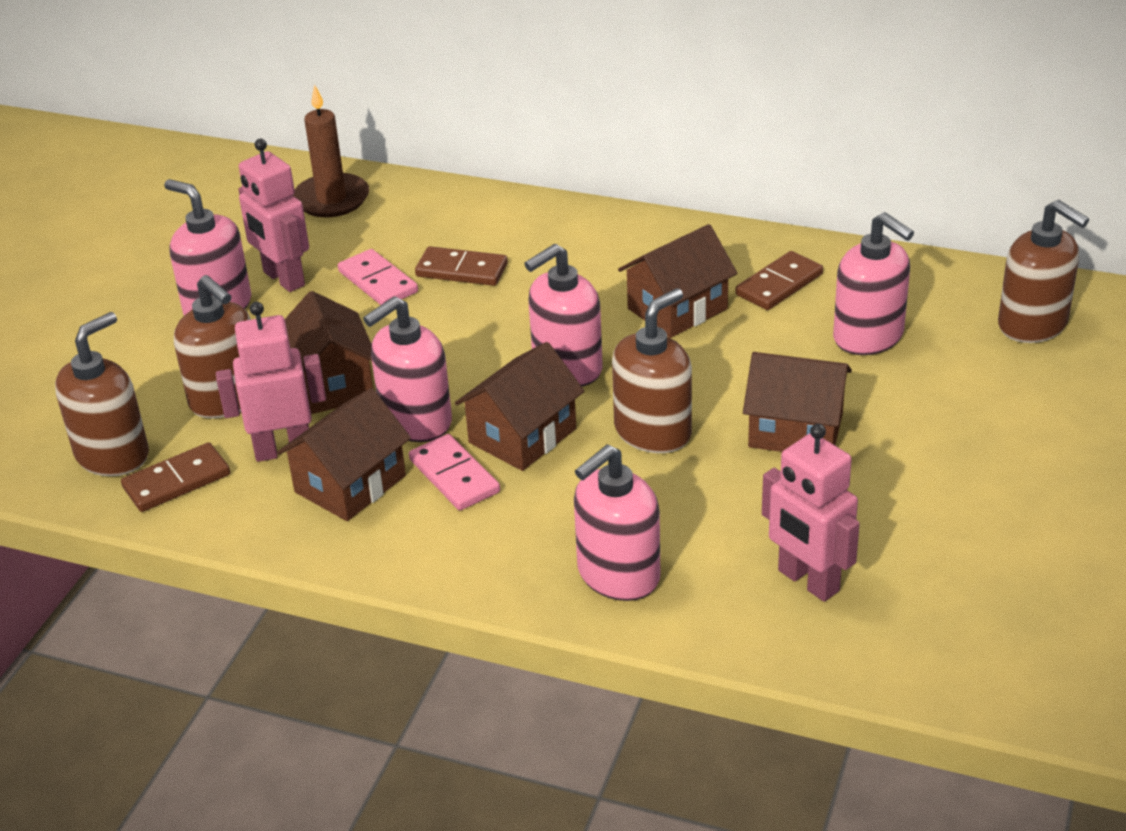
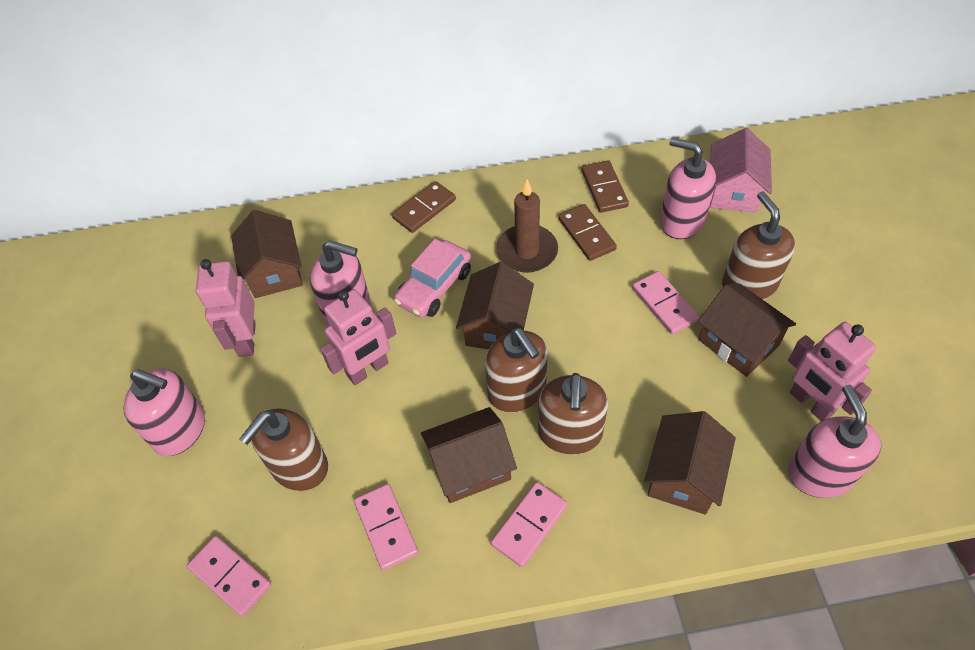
pink car: none = 0 -> [394,239,471,317] = 1
pink domino: [338,249,418,305] [409,434,500,510] = 2 -> [187,536,271,617] [354,484,418,570] [491,482,568,567] [632,271,699,334] = 4
pink house: none = 0 -> [710,128,772,213] = 1
pink soap dispenser: [164,179,251,315] [363,296,452,442] [524,244,603,387] [574,445,660,601] [833,212,914,355] = 5 -> [124,369,205,456] [310,240,370,326] [660,137,716,239] [788,385,881,498] = 4

